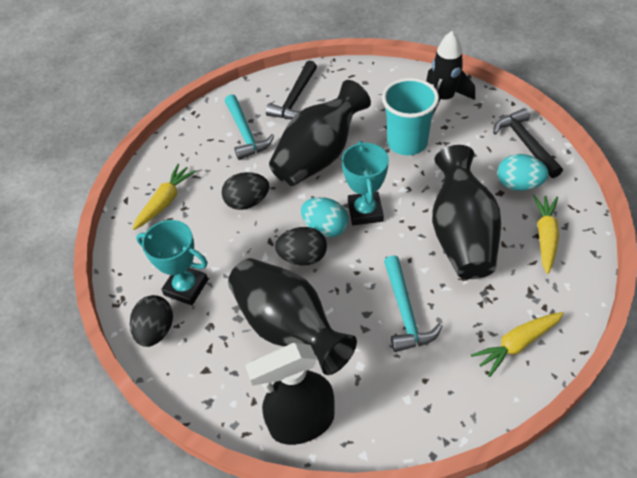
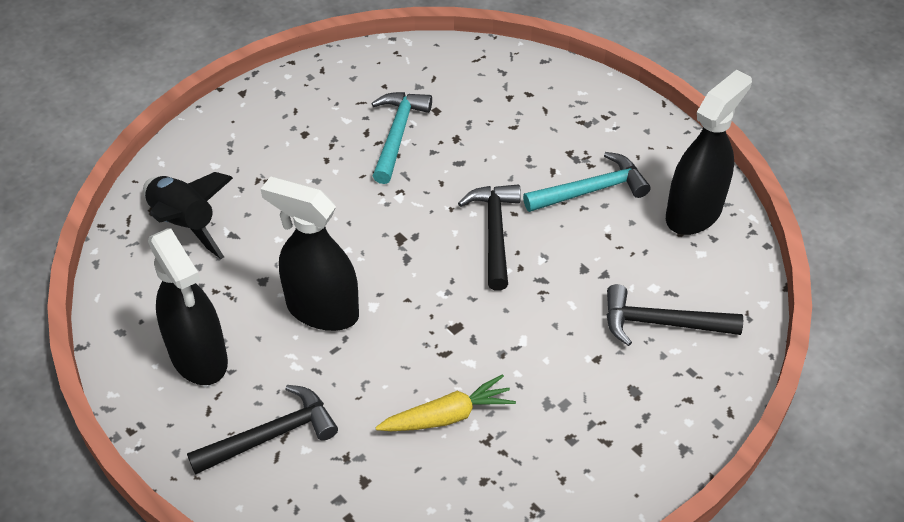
black egg: [130,295,173,347] [222,172,269,210] [275,227,327,265] = 3 -> none = 0
black hammer: [266,60,317,119] [493,108,563,178] = 2 -> [187,385,338,475] [458,184,521,291] [606,284,743,346] = 3
black spray bottle: [245,343,335,445] = 1 -> [148,228,228,385] [261,176,359,331] [666,70,752,235] = 3
black vase: [228,258,357,375] [269,80,371,186] [432,145,501,279] = 3 -> none = 0
turquoise cup: [382,78,439,155] = 1 -> none = 0
turquoise egg: [301,197,348,237] [497,154,549,191] = 2 -> none = 0
turquoise trophy: [136,220,208,305] [342,141,389,225] = 2 -> none = 0
yellow carrot: [132,164,196,230] [471,312,564,377] [533,195,559,274] = 3 -> [375,374,516,431] = 1

